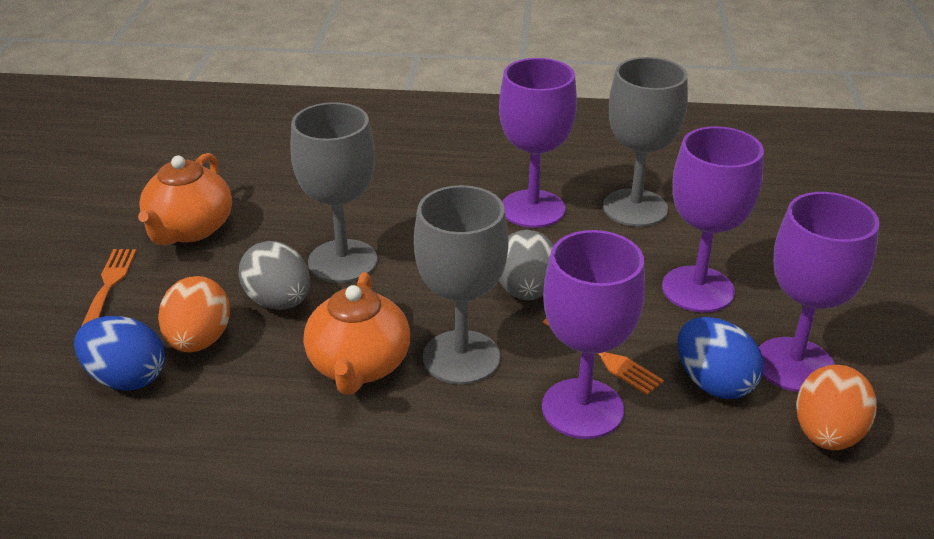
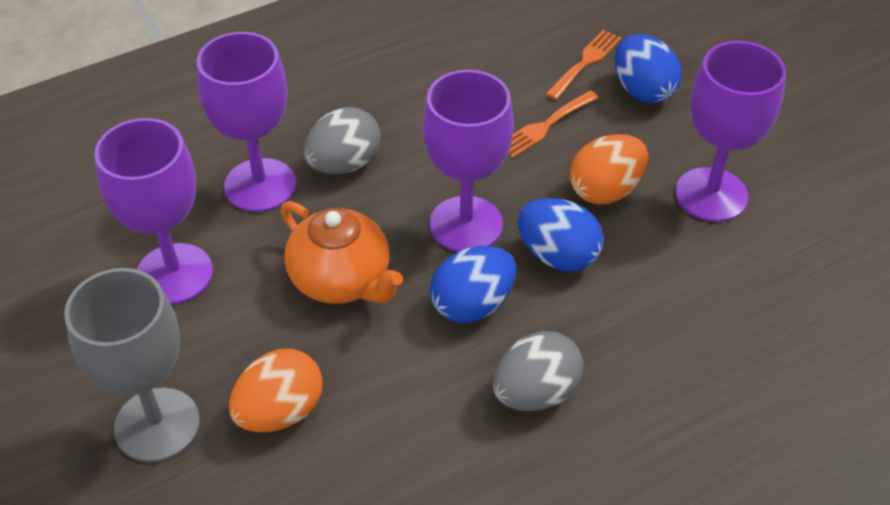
blue egg: [74,316,165,391] [678,317,763,399] = 2 -> [430,246,516,323] [518,198,603,272] [615,34,682,103] = 3
grey goblet: [290,102,377,283] [414,185,509,385] [603,57,688,227] = 3 -> [64,268,200,462] = 1
orange teapot: [138,153,232,245] [304,272,410,395] = 2 -> [281,201,403,304] = 1

